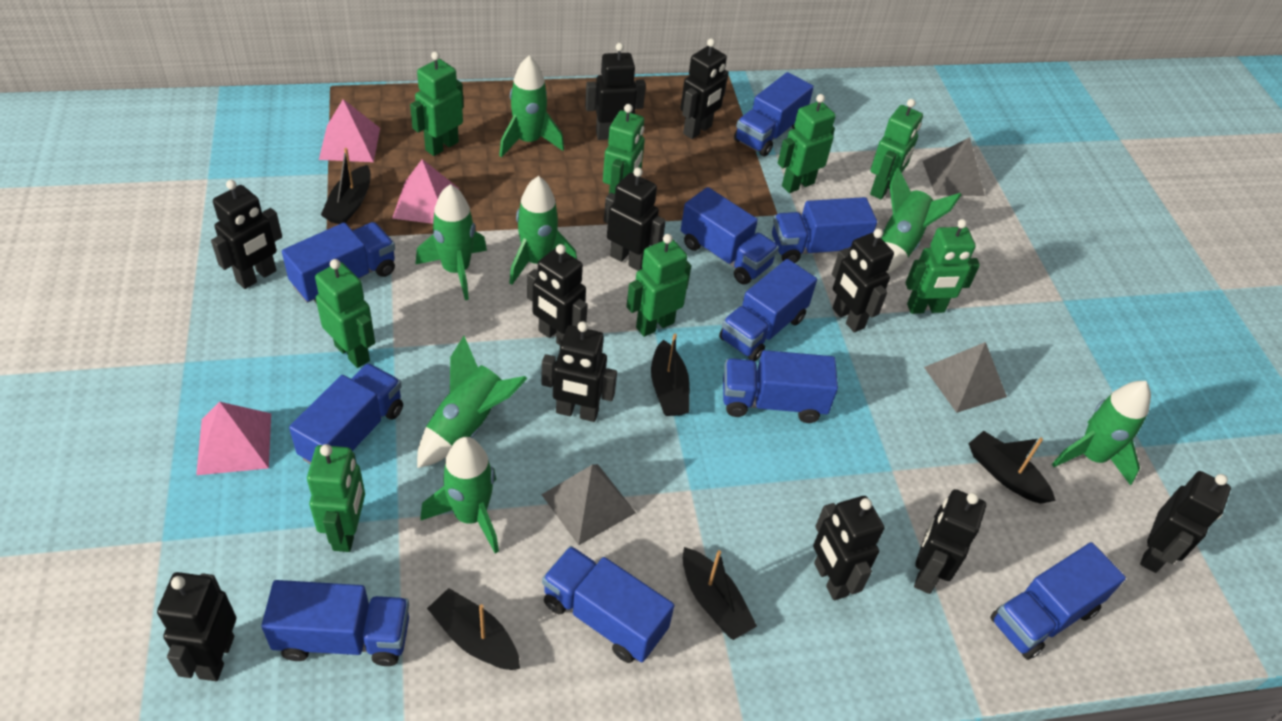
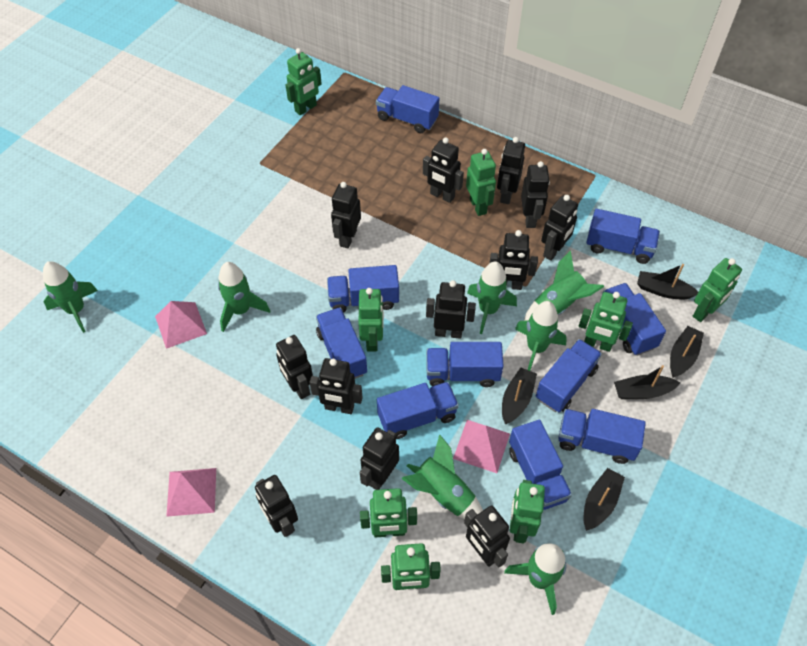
black robot: [157,572,236,681] [211,180,282,289] [527,244,588,345] [541,321,617,422] [585,43,646,140] [604,167,666,271] [681,38,729,139] [813,496,884,600] [832,229,894,332] [914,489,986,594] [1140,471,1231,573] = 11 -> [255,475,298,537] [276,335,313,399] [309,358,363,414] [331,182,361,248] [360,427,399,490] [423,137,464,203] [426,280,476,339] [464,505,510,568] [489,230,538,290] [497,137,525,204] [521,161,550,228] [541,195,578,261] = 12
grey pyramid: [541,464,636,545] [923,137,985,196] [924,342,1007,413] = 3 -> none = 0

